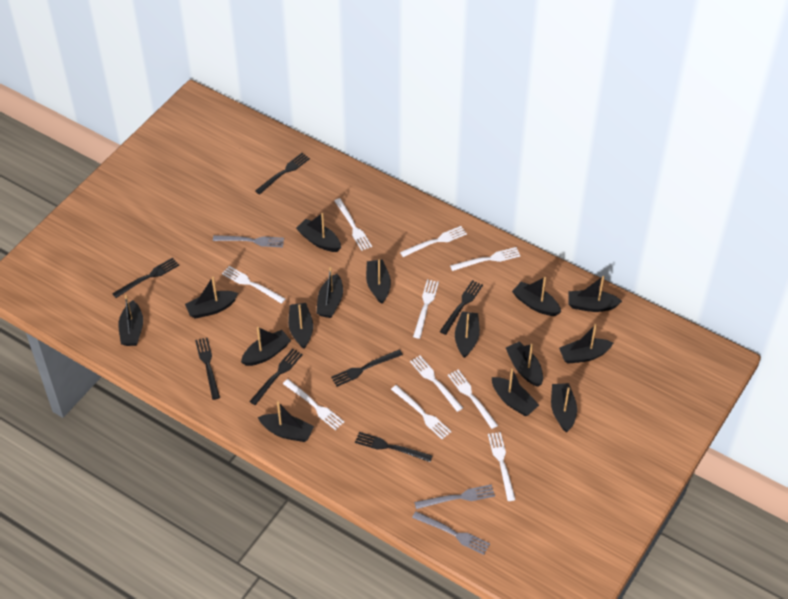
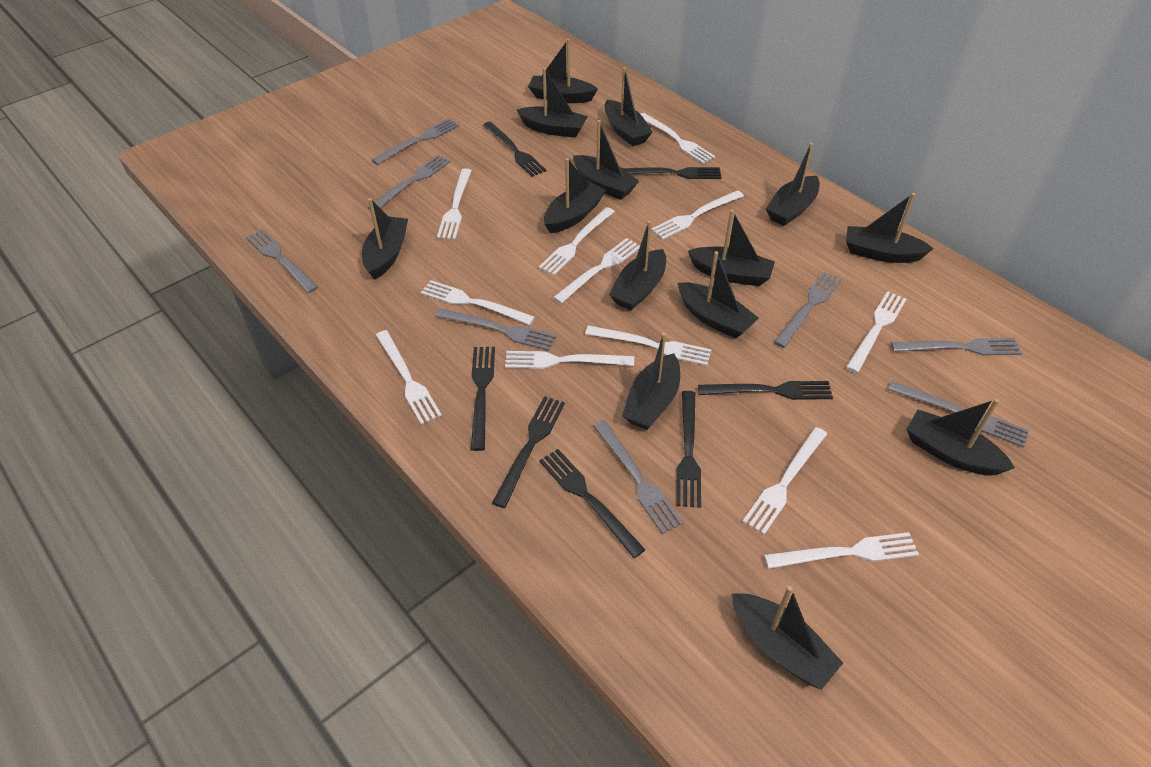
black boat: [119,295,143,346] [185,276,238,319] [241,327,291,366] [258,401,314,442] [288,303,313,349] [296,213,341,252] [316,267,343,318] [366,259,391,304] [455,311,480,358] [492,368,539,416] [506,341,543,387] [512,277,561,316] [551,383,577,433] [559,324,613,364] [568,276,622,312] = 15 -> [362,198,408,280] [517,68,588,138] [528,39,598,103] [544,158,606,233] [573,120,639,200] [605,67,653,146] [609,221,666,310] [622,332,680,430] [678,251,759,339] [688,210,775,286] [732,586,843,690] [766,143,820,226] [846,193,934,263] [906,398,1015,476] = 14
grey fork: [213,235,284,247] [412,511,490,555] [414,484,495,509] = 3 -> [246,229,318,293] [368,155,450,210] [372,118,459,165] [436,308,557,351] [593,420,683,534] [774,272,842,348] [888,381,1029,448] [891,338,1022,355] = 8
white fork: [222,266,285,304] [283,379,344,430] [334,198,372,251] [391,385,452,439] [400,226,467,257] [410,356,463,412] [413,280,439,339] [448,369,498,429] [450,247,520,271] [488,432,516,501] = 10 -> [376,330,442,424] [421,280,535,325] [437,169,472,239] [505,351,634,369] [539,207,615,275] [553,238,640,304] [585,325,712,366] [641,113,715,164] [651,190,744,240] [742,427,827,535] [764,532,919,569] [846,291,907,373] = 12

